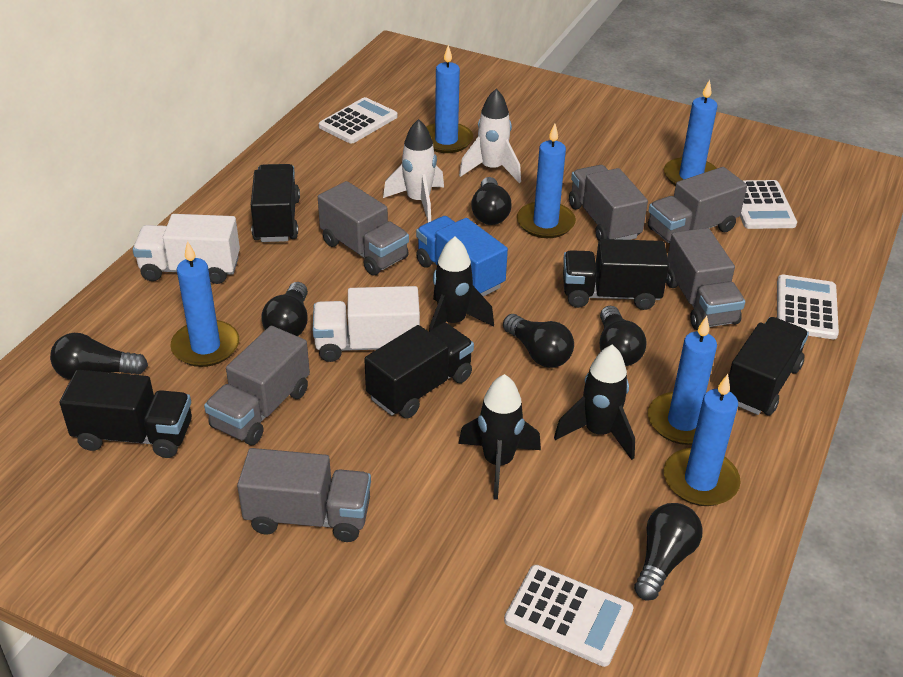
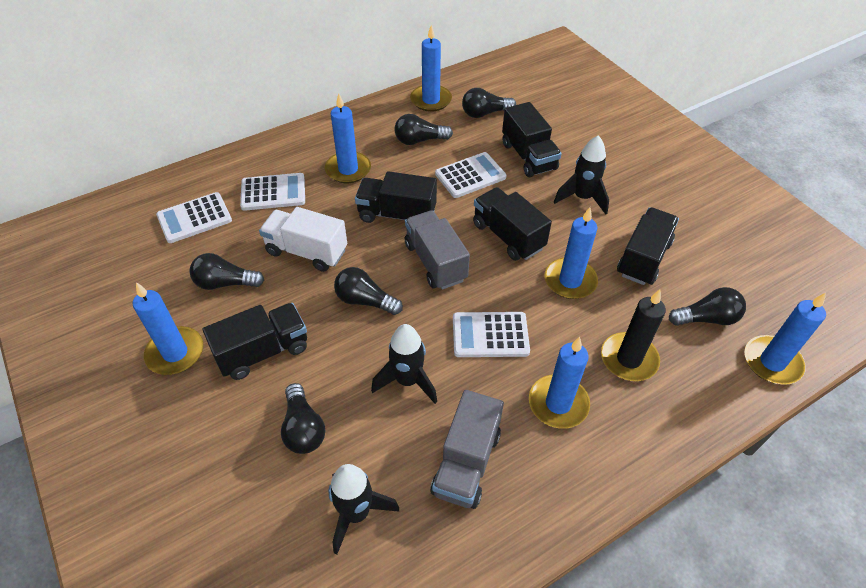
black candle: none = 0 -> [601,289,666,381] = 1
blue truck: [416,216,508,297] = 1 -> none = 0
grey truck: [204,326,310,445] [237,448,371,542] [318,181,409,275] [569,165,648,241] [648,167,747,243] [666,228,745,330] = 6 -> [405,210,470,290] [430,390,504,509] = 2
white rocket: [383,119,444,222] [459,89,521,183] = 2 -> none = 0
white truck: [133,214,240,284] [313,286,420,362] = 2 -> [259,207,347,272] = 1

